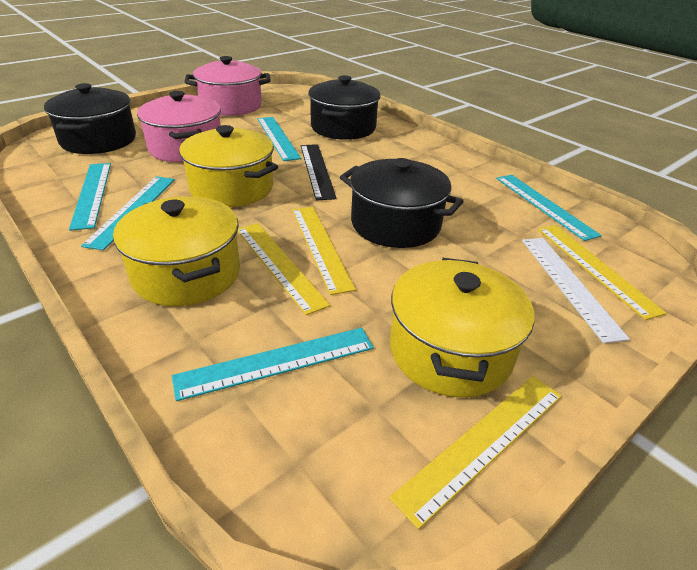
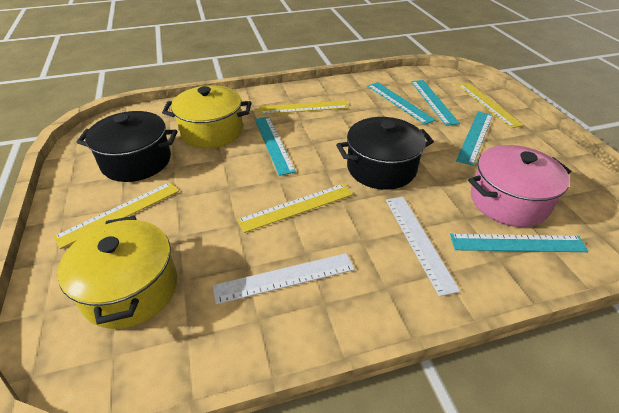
black pot: [44,83,136,154] [308,75,381,140] [340,158,464,248] = 3 -> [77,111,177,182] [336,117,434,190] = 2
black ruler: [301,144,337,201] = 1 -> none = 0
pink pot: [137,91,221,162] [185,56,271,116] = 2 -> [468,145,571,227] = 1
white ruler: [522,238,630,343] = 1 -> [213,253,355,305] [386,197,460,297] = 2
yellow pot: [113,196,240,306] [179,125,278,207] [390,258,534,398] = 3 -> [57,216,177,329] [162,85,251,149] = 2

